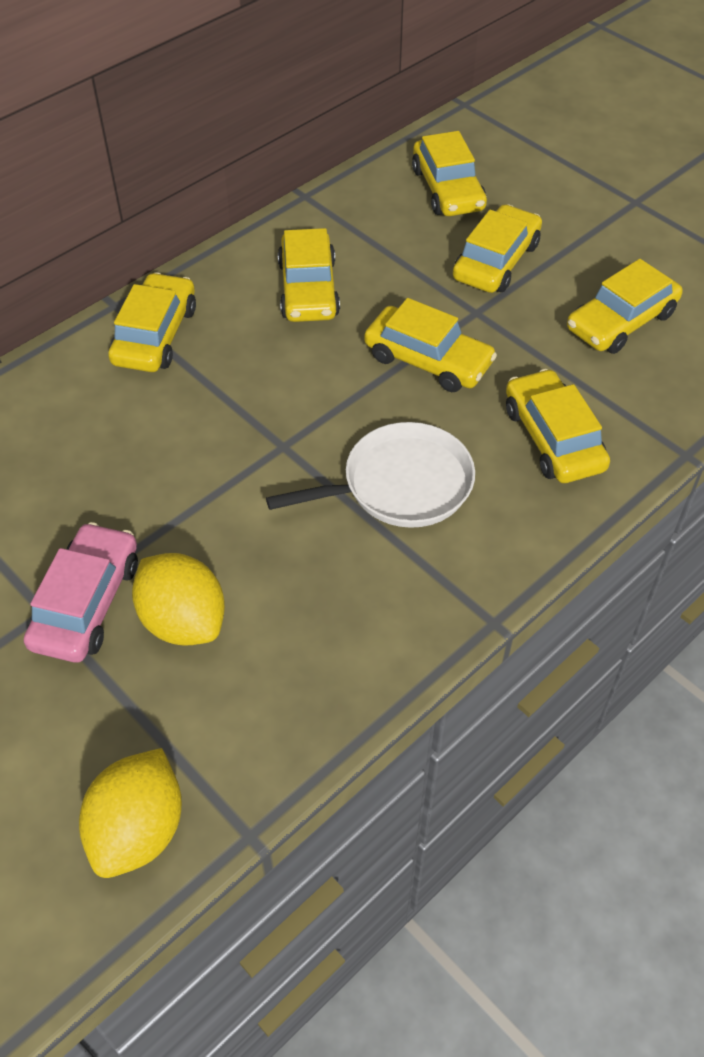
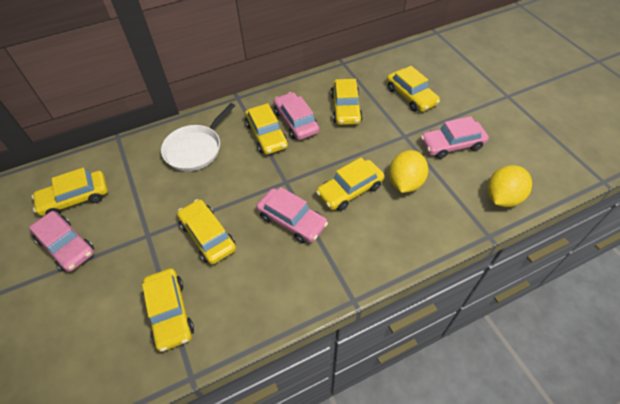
pink car: [24,522,138,663] = 1 -> [29,211,94,272] [256,187,328,243] [274,92,319,140] [421,116,489,159] = 4

